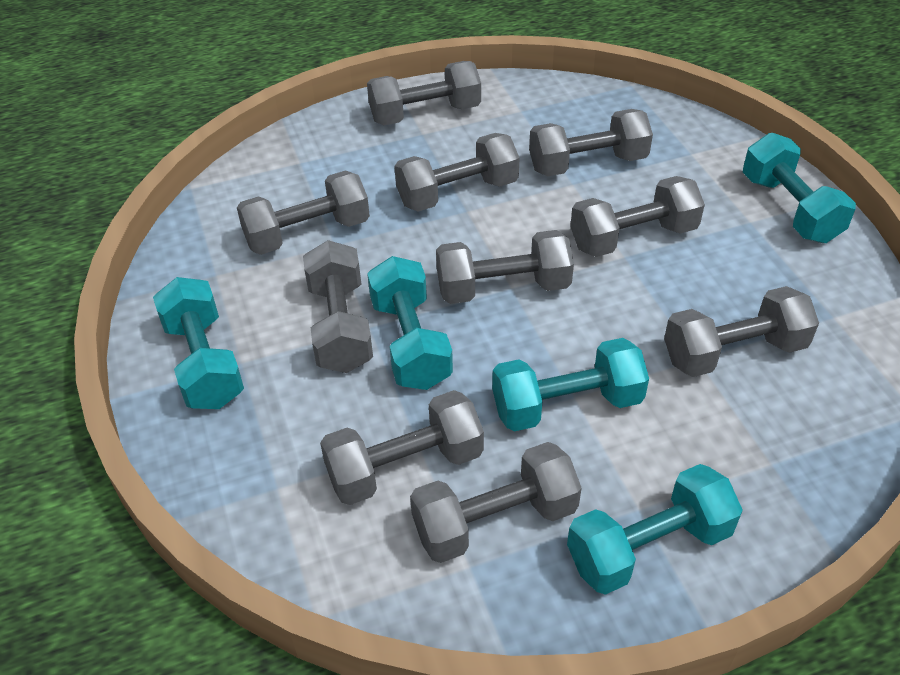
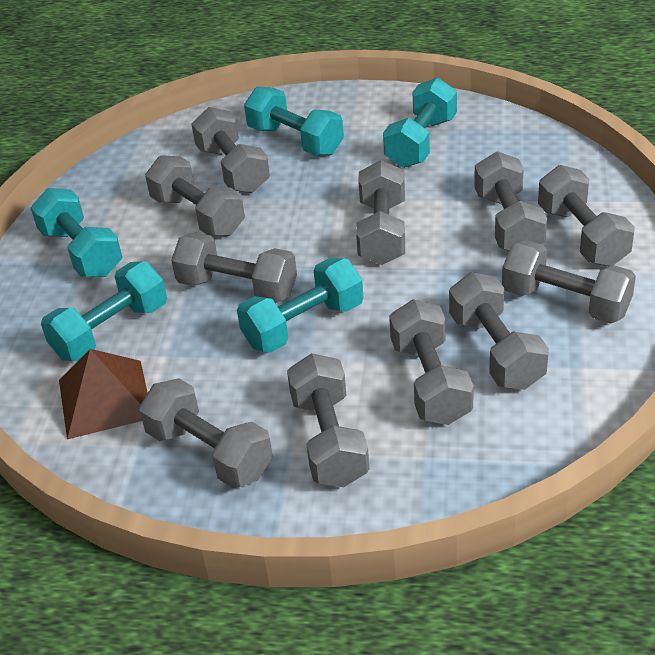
brown pyramid: none = 0 -> [59,349,148,439] = 1
grey dumbbell: [237,170,370,255] [303,240,373,373] [320,390,484,505] [367,61,481,125] [394,133,520,211] [410,442,582,563] [436,230,574,304] [529,109,653,176] [570,176,705,257] [664,286,819,377] = 10 -> [139,378,273,488] [145,155,245,236] [171,233,297,303] [191,107,270,193] [287,353,370,487] [356,160,405,265] [389,299,474,425] [449,272,549,390] [474,151,547,251] [502,240,636,324] [538,165,635,266] = 11

